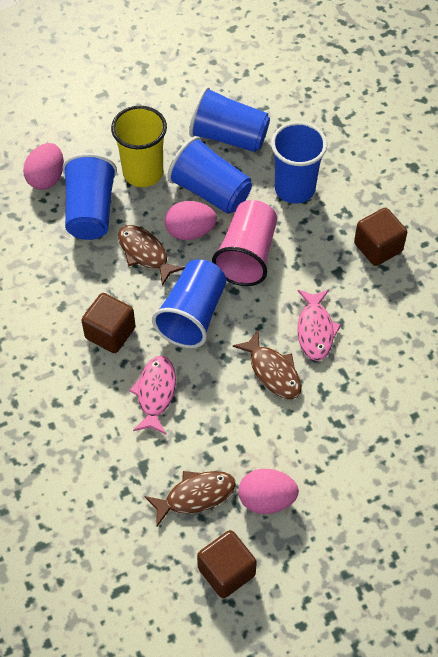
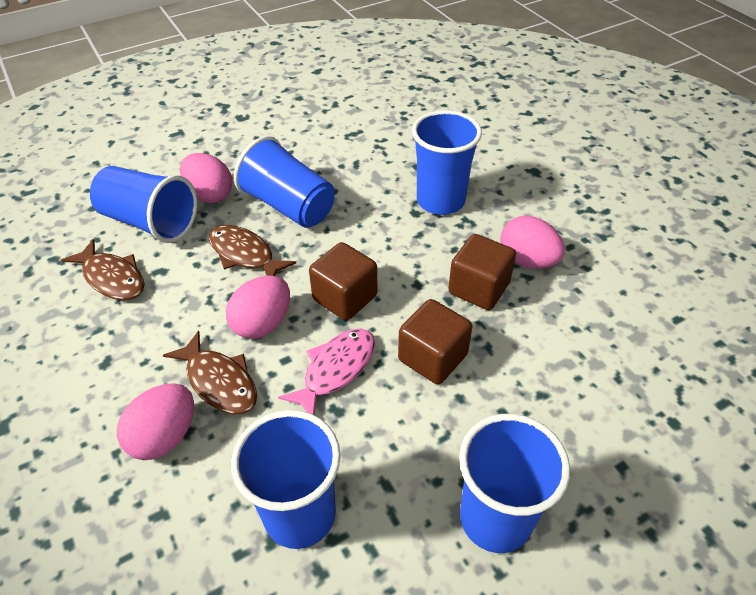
pink cup: [212,200,277,286] = 1 -> none = 0
pink egg: [23,143,64,190] [165,201,217,240] [238,469,299,514] = 3 -> [117,383,194,460] [180,153,233,203] [226,276,290,339] [500,216,565,269] = 4
pink fish: [129,356,176,434] [297,290,341,361] = 2 -> [278,328,375,415] = 1
yellow cup: [111,106,167,187] = 1 -> none = 0

